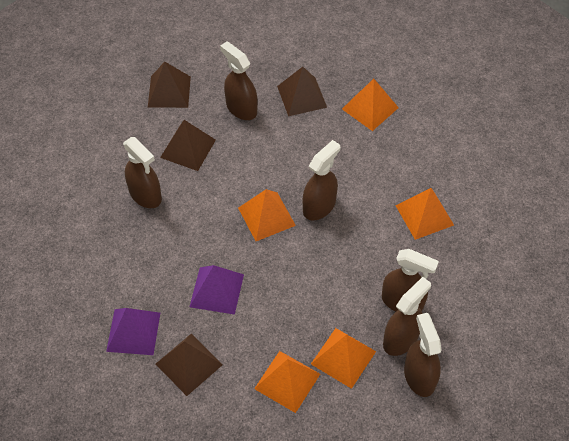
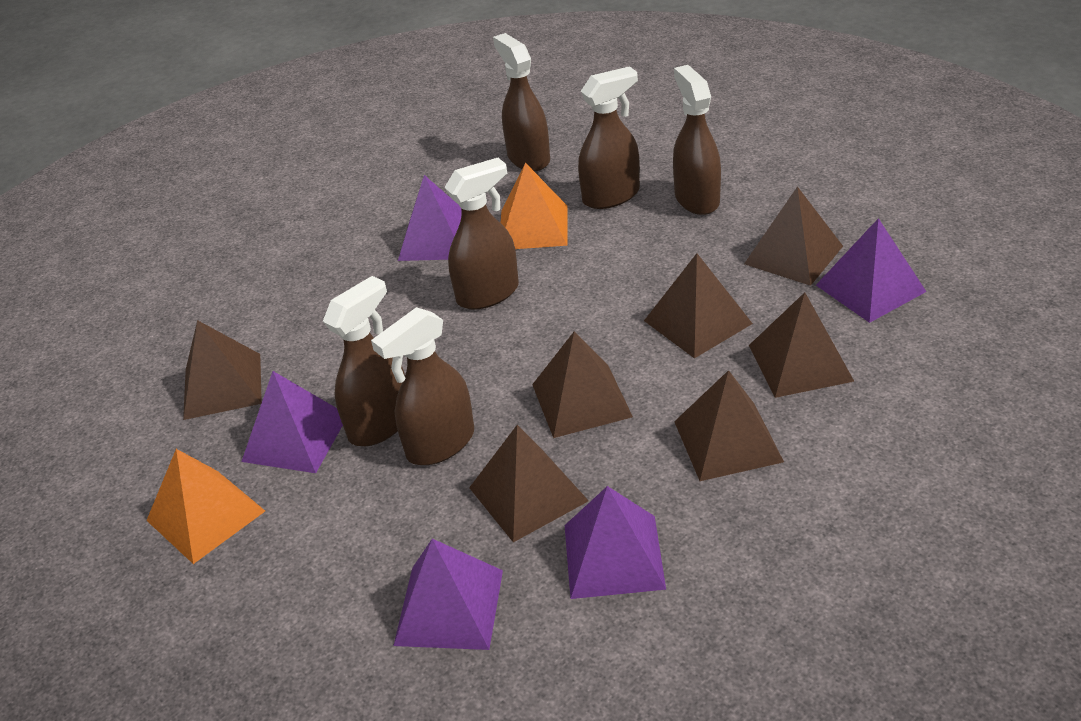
brown pyramid: [148,62,191,108] [156,334,223,396] [160,120,216,171] [277,67,327,116] = 4 -> [183,320,262,420] [469,425,589,542] [532,331,633,438] [644,253,753,358] [674,370,784,481] [744,186,843,286] [749,292,854,398] = 7
orange pyramid: [238,189,296,241] [254,351,320,413] [311,328,376,389] [342,79,399,131] [395,188,454,240] = 5 -> [146,449,265,564] [501,162,568,249] = 2
purple pyramid: [106,308,160,355] [190,265,244,315] = 2 -> [241,371,343,473] [393,539,503,650] [398,175,462,261] [565,486,666,599] [816,218,926,323] = 5

